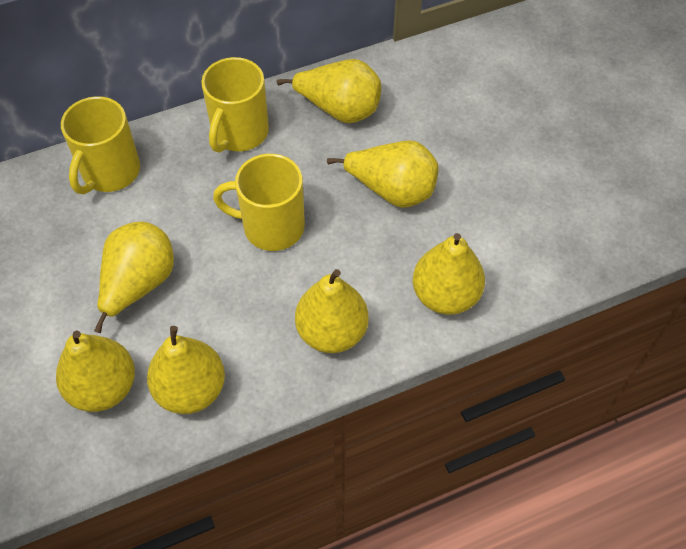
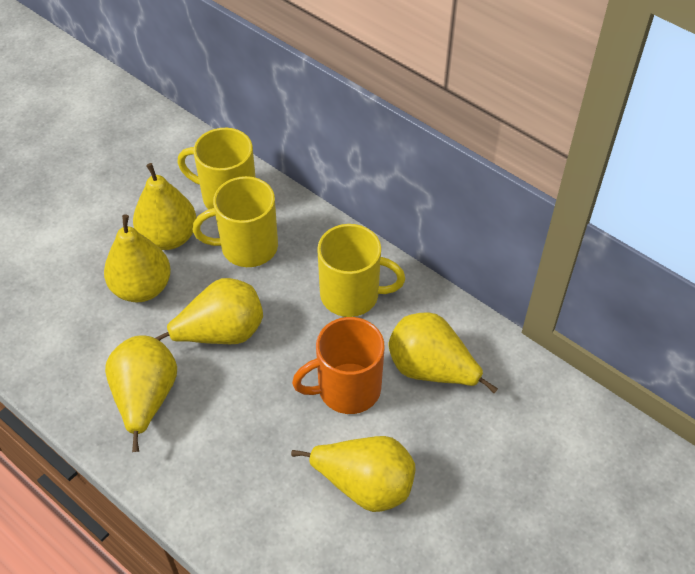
orange mug: none = 0 -> [292,317,385,414] = 1
yellow pear: [56,330,135,412] [94,221,174,333] [147,326,225,414] [277,59,381,123] [295,269,369,353] [327,140,439,208] [413,233,485,315] = 7 -> [104,214,171,302] [105,335,177,452] [133,163,197,250] [156,278,263,344] [291,436,415,512] [388,312,498,393] = 6

